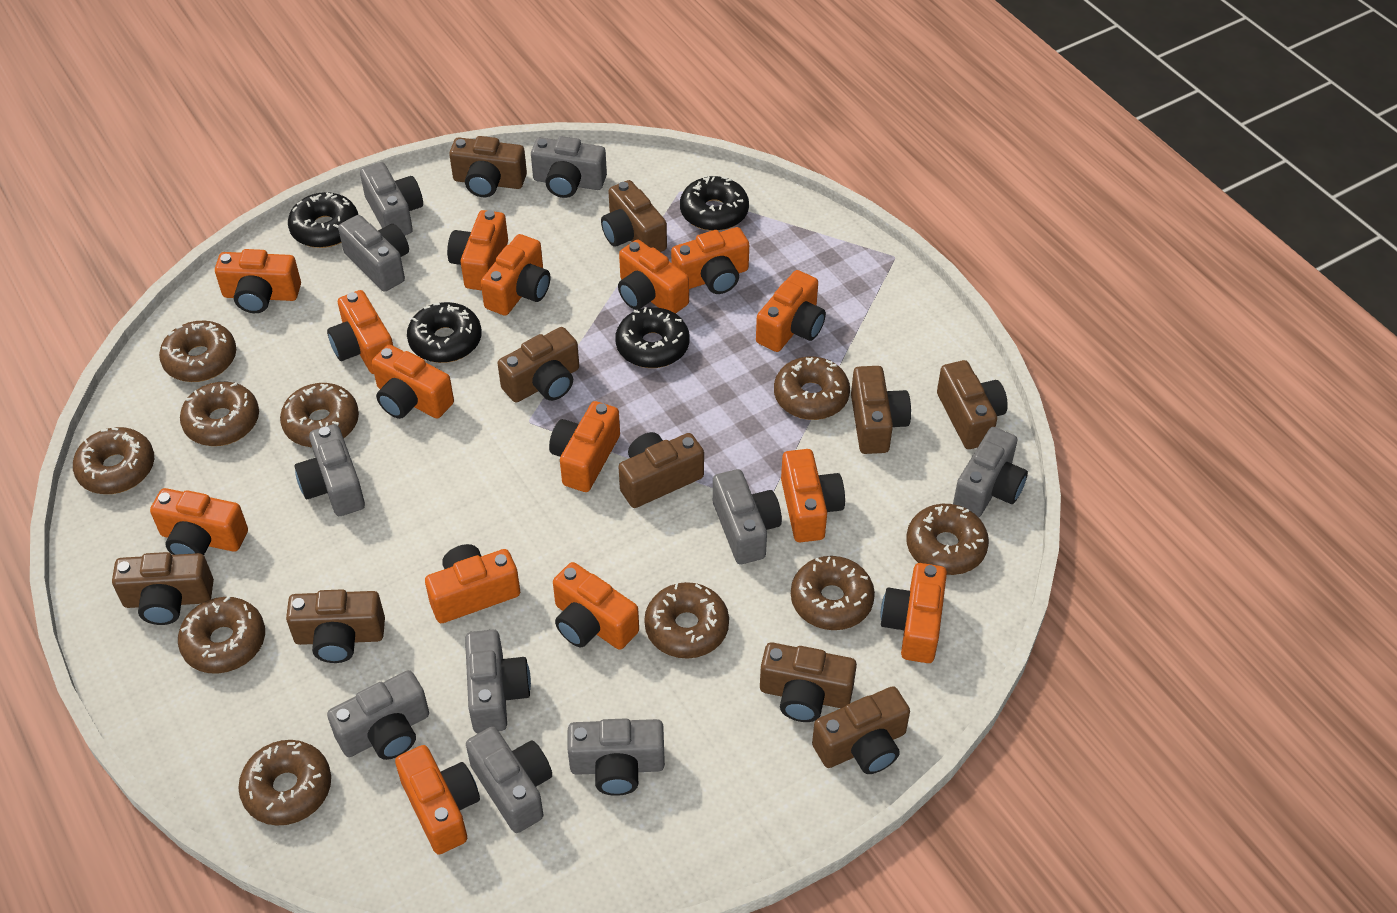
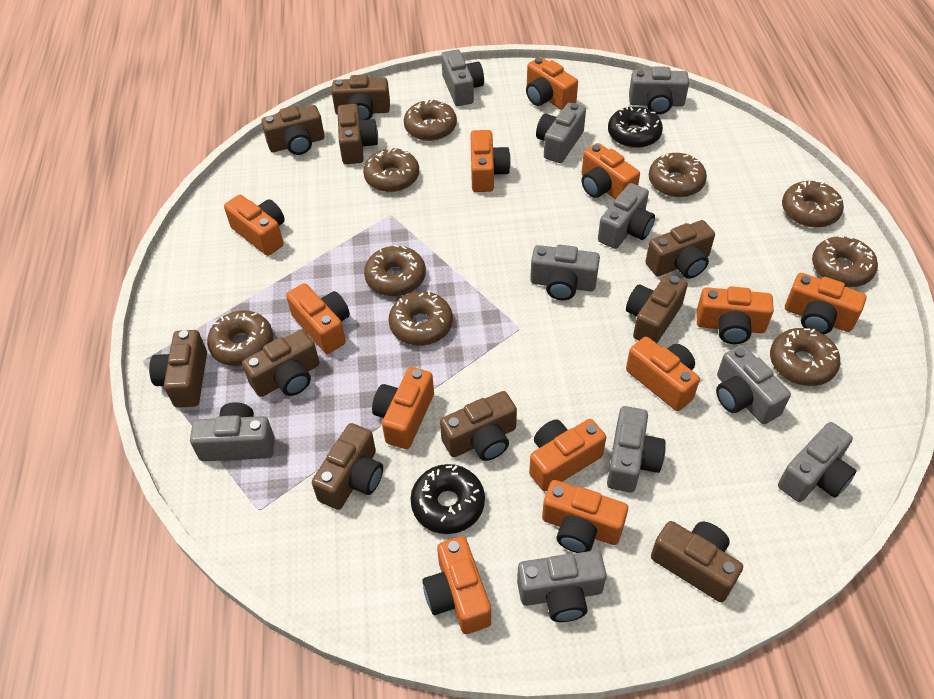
black donut: [288,192,358,248] [407,302,482,363] [615,307,690,368] [680,176,749,231] = 4 -> [410,464,485,534] [608,106,663,148] = 2
brown donut: [73,427,154,494] [159,321,236,382] [178,596,265,674] [180,382,259,446] [238,740,331,826] [280,383,359,447] [644,582,729,659] [774,357,850,420] [791,556,875,630] [906,504,989,575] = 10 -> [207,310,273,366] [363,148,419,192] [364,245,426,296] [389,291,453,346] [404,100,457,141] [649,153,707,197] [770,328,840,386] [782,181,844,228] [812,236,878,287] = 9
orange camera: [150,488,248,555] [215,249,301,313] [327,290,393,374] [372,345,454,419] [395,745,480,855] [425,544,520,623] [447,210,508,290] [481,234,550,316] [549,401,620,492] [553,562,639,650] [618,239,689,314] [671,227,749,294] [756,270,826,352] [781,449,845,542] [880,563,947,663] = 15 -> [224,195,285,256] [286,283,350,354] [372,367,434,449] [422,536,491,634] [470,130,511,192] [526,57,578,110] [529,419,606,491] [542,480,628,553] [582,143,640,199] [626,337,700,411] [697,286,774,344] [785,273,866,334] = 12

